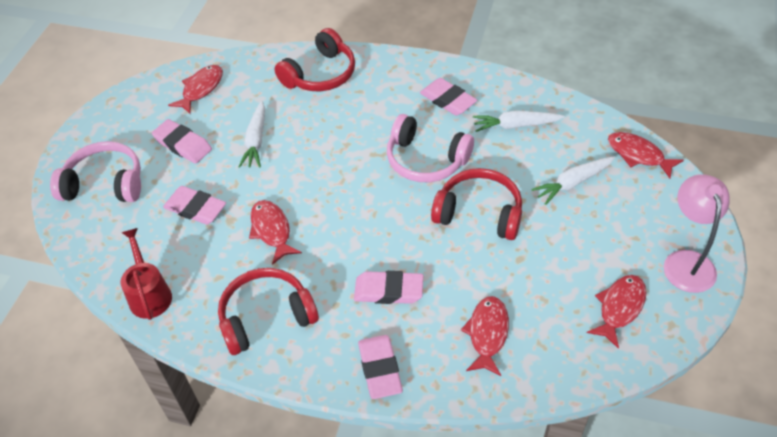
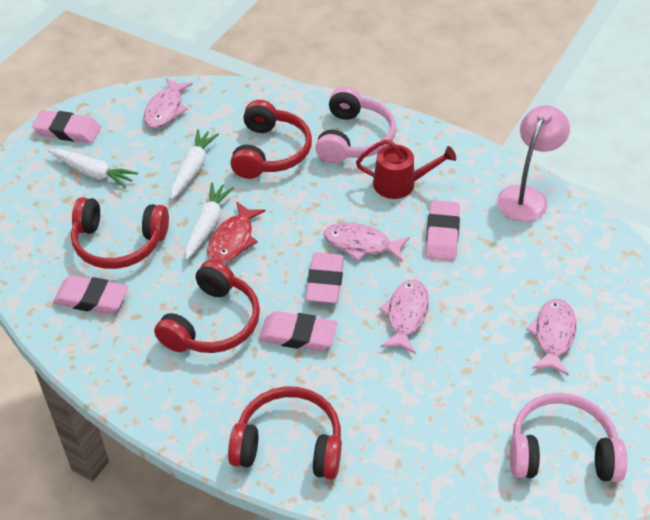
pink fish: none = 0 -> [143,78,193,128] [324,223,410,262] [379,280,429,354] [526,299,576,376] = 4
red fish: [168,65,223,114] [249,200,302,265] [461,296,509,376] [587,275,646,349] [608,132,684,178] = 5 -> [207,201,265,263] = 1
red headphones: [218,268,319,355] [275,28,355,91] [431,168,522,240] = 3 -> [71,197,169,269] [154,260,260,353] [228,387,342,479] [230,100,312,179] = 4

